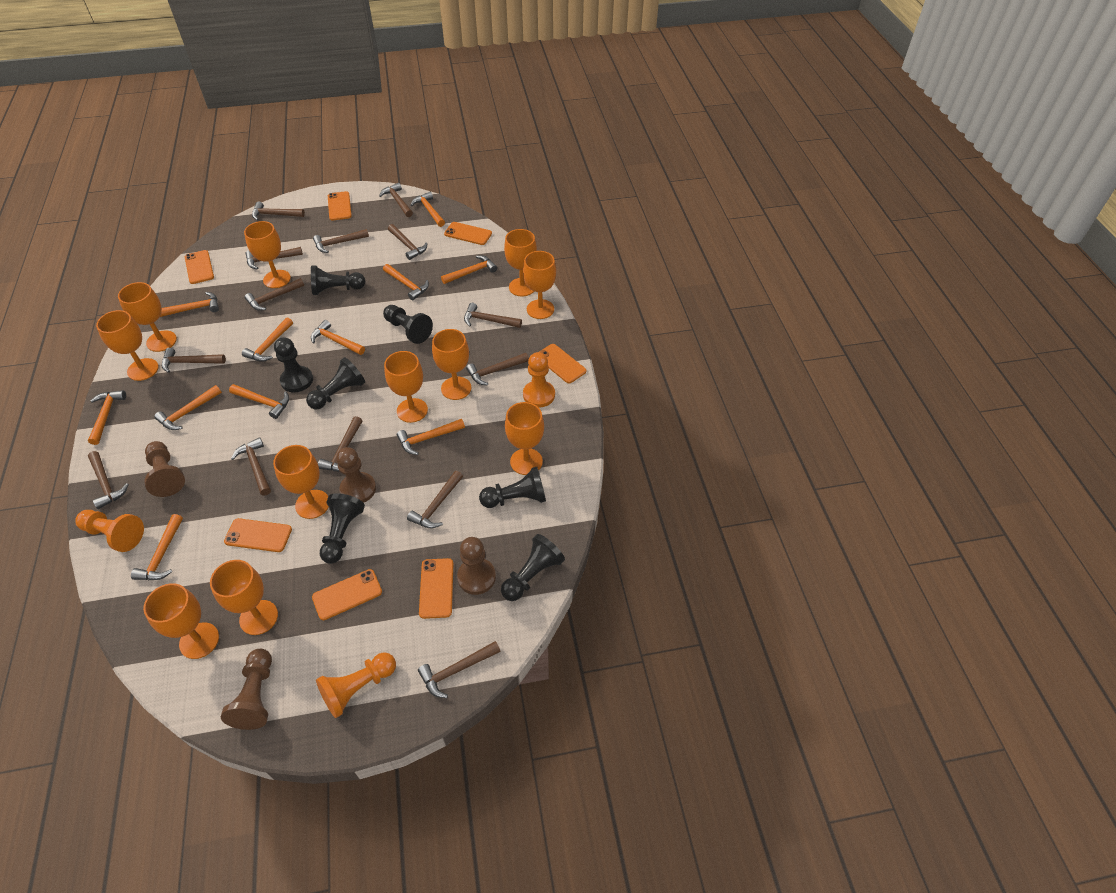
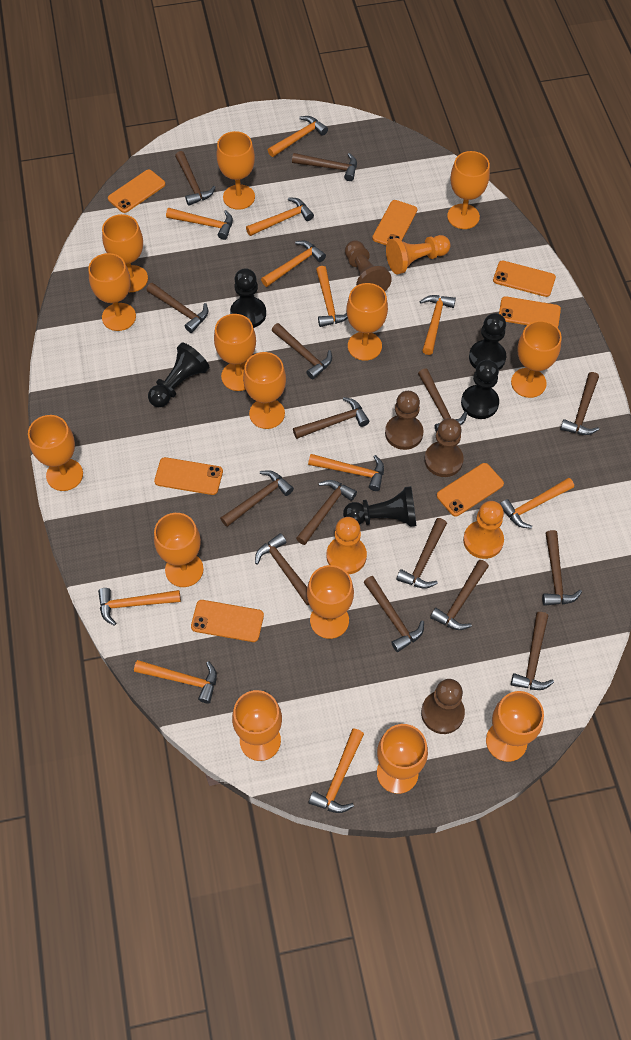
black pawn: [274,337,313,392] [306,357,365,409] [311,265,365,295] [320,493,365,564] [383,305,433,344] [479,467,546,508] [501,534,565,601] = 7 -> [148,342,209,407] [230,268,266,328] [343,486,416,527] [461,360,499,419] [469,313,506,370] = 5
brown hammer: [88,451,129,509] [162,348,226,373] [231,437,271,495] [245,247,303,270] [245,278,304,311] [252,201,305,221] [313,229,369,253] [318,416,362,471] [379,183,413,217] [388,224,427,260] [407,471,463,528] [418,641,501,698] [464,303,522,328] [466,353,529,385] = 14 -> [146,283,208,333] [175,151,216,206] [220,470,294,527] [255,533,309,605] [271,323,332,380] [292,153,357,181] [293,397,369,439] [296,480,357,545] [363,576,424,652] [396,518,447,589] [418,368,467,432] [430,560,489,630] [511,612,554,690] [542,530,582,606] [560,372,599,435] = 15
orange goblet: [96,310,159,381] [118,282,177,352] [143,583,219,659] [210,560,278,635] [244,221,291,288] [273,445,329,519] [384,351,428,423] [432,329,472,400] [504,229,537,296] [505,402,544,475] [523,251,556,319] = 11 -> [28,415,83,491] [88,253,136,331] [102,214,148,292] [154,513,204,587] [214,314,256,391] [216,131,255,210] [232,690,282,761] [243,352,286,429] [307,565,354,639] [347,283,388,361] [377,724,428,794] [447,151,490,229] [486,691,544,762] [511,320,562,398] = 14

